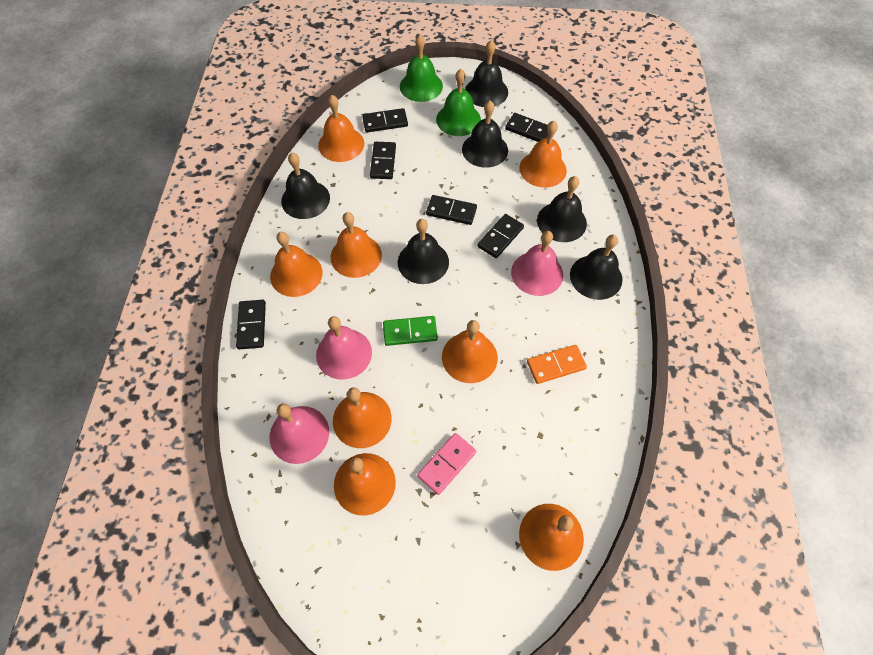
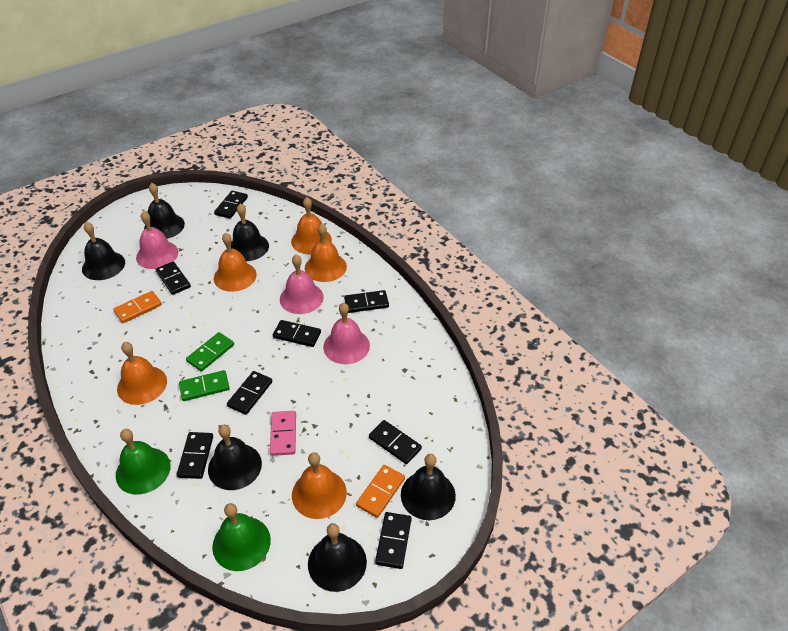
black domino: [236,300,266,349] [362,108,408,132] [370,142,396,179] [426,195,477,225] [477,214,524,258] [505,113,548,142] = 6 -> [155,261,191,295] [177,432,213,479] [214,191,248,219] [227,371,272,415] [273,320,321,347] [344,290,389,313] [369,420,422,464] [375,512,412,569] = 8
green domino: [383,316,438,346] = 1 -> [179,370,230,401] [186,332,234,371] = 2
orange bell: [270,232,322,297] [318,95,364,162] [331,212,382,278] [333,387,392,448] [334,453,396,516] [442,320,498,383] [519,121,567,188] [519,504,584,571] = 8 -> [117,342,167,405] [214,233,257,292] [291,197,332,254] [292,452,347,519] [305,224,347,282] = 5
orange domino: [527,345,587,384] = 1 -> [113,291,162,323] [356,465,405,518] = 2

